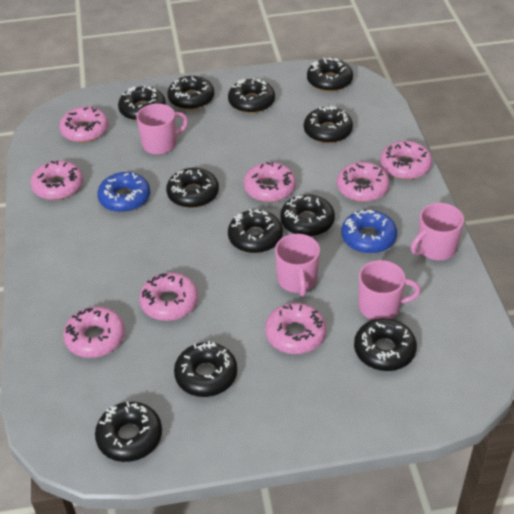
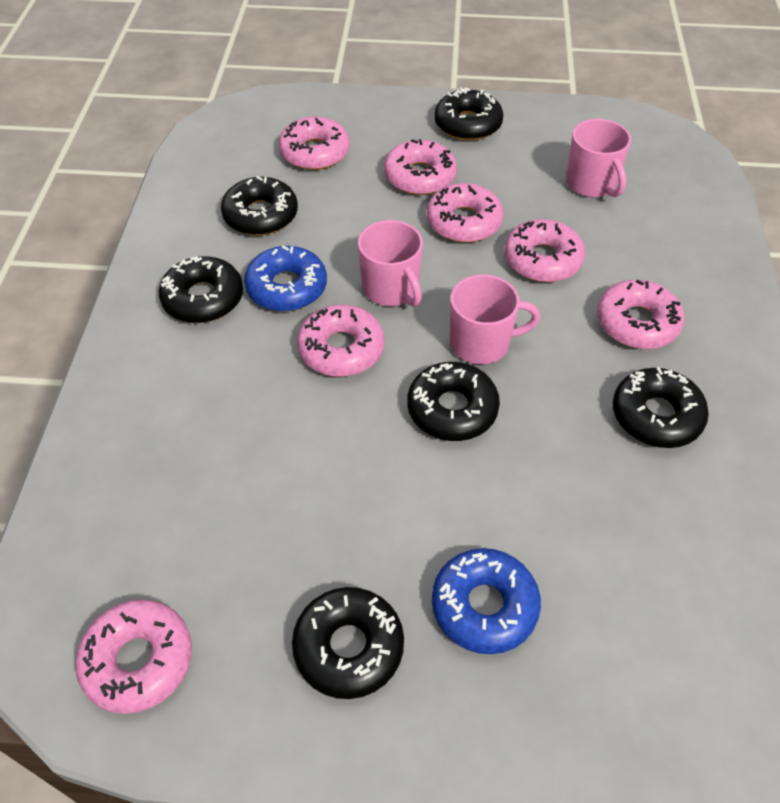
black donut: [95,402,162,462] [118,85,166,121] [166,168,219,208] [167,76,214,110] [174,341,237,397] [228,78,275,113] [228,209,283,253] [280,194,335,237] [304,105,353,143] [307,58,353,92] [354,318,417,371] = 11 -> [159,256,243,323] [221,176,298,235] [292,587,404,699] [407,362,500,441] [434,87,504,141] [613,367,709,448] = 6
pink donut: [30,160,83,200] [59,107,108,142] [63,307,125,358] [139,272,198,321] [244,162,296,202] [265,303,326,354] [337,162,390,202] [380,141,432,179] = 8 -> [75,600,192,714] [279,117,350,170] [297,305,384,377] [384,139,457,195] [427,183,504,243] [504,219,585,282] [597,279,685,349] = 7
pink mug: [136,104,188,155] [275,234,320,297] [359,260,421,320] [411,203,464,260] = 4 -> [358,220,423,307] [450,274,540,364] [566,119,631,197] = 3

